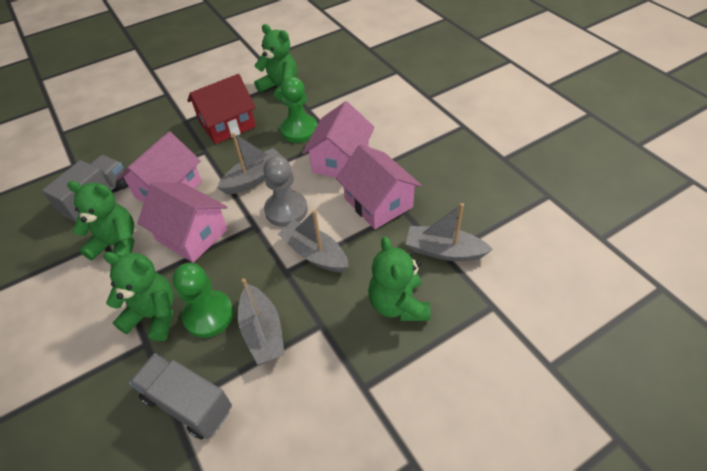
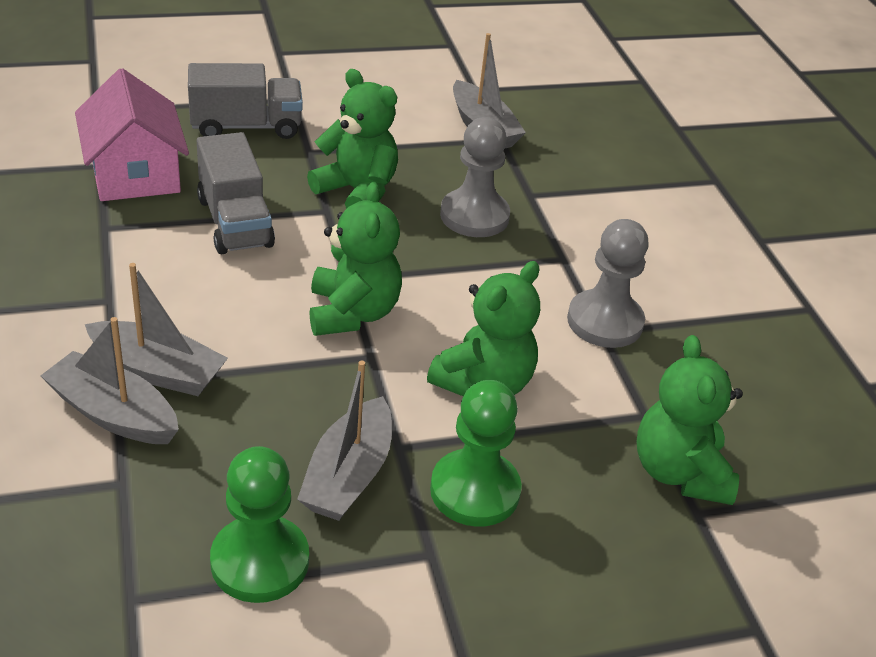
grey pawn: [263,156,308,227] = 1 -> [440,117,510,237] [567,219,649,348] = 2
pink house: [117,131,202,202] [137,182,228,263] [302,101,375,177] [336,144,422,229] = 4 -> [75,68,189,201] = 1
red house: [187,74,256,144] = 1 -> none = 0

